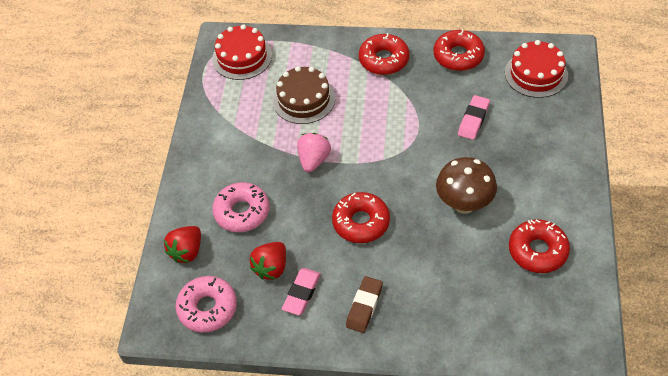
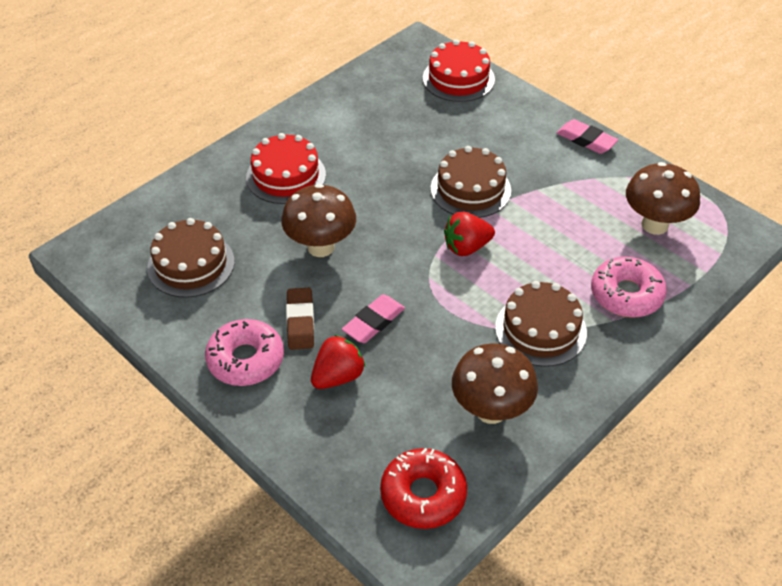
brown cake: [273,66,335,124] = 1 -> [147,218,235,298] [431,146,511,218] [495,281,587,367] = 3
brown mushroom: [436,157,497,214] = 1 -> [281,183,356,257] [452,343,538,424] [626,162,700,235] = 3
pink strawberry: [297,133,331,172] = 1 -> none = 0
red donut: [332,192,390,243] [359,33,409,75] [433,29,485,71] [509,219,570,273] = 4 -> [380,448,467,529] = 1

